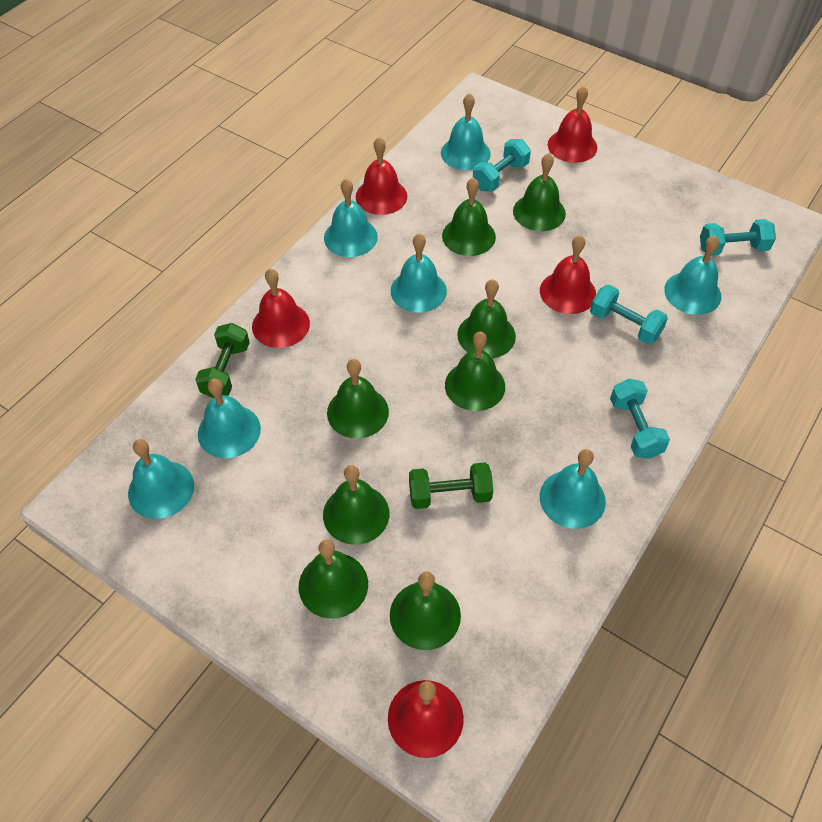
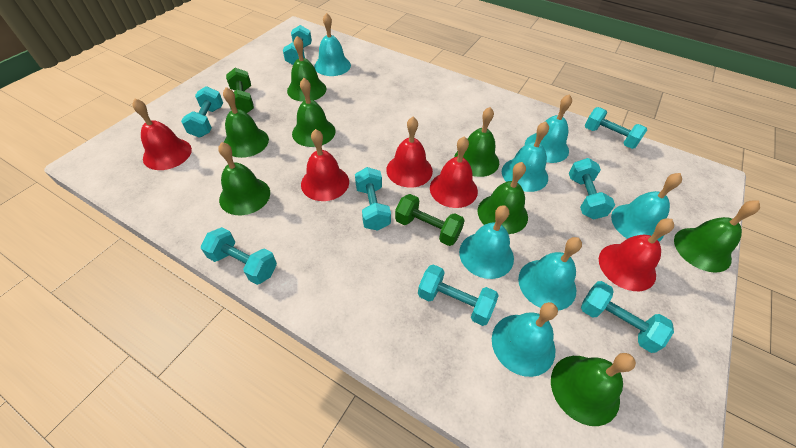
turquoise dumbbell: [473,139,531,192] [590,285,668,344] [610,379,670,459] [700,219,776,256] = 4 -> [181,86,223,138] [201,227,277,285] [283,25,312,65] [355,167,391,231] [418,264,499,326] [569,158,615,219] [581,281,674,353] [585,107,647,149] = 8

